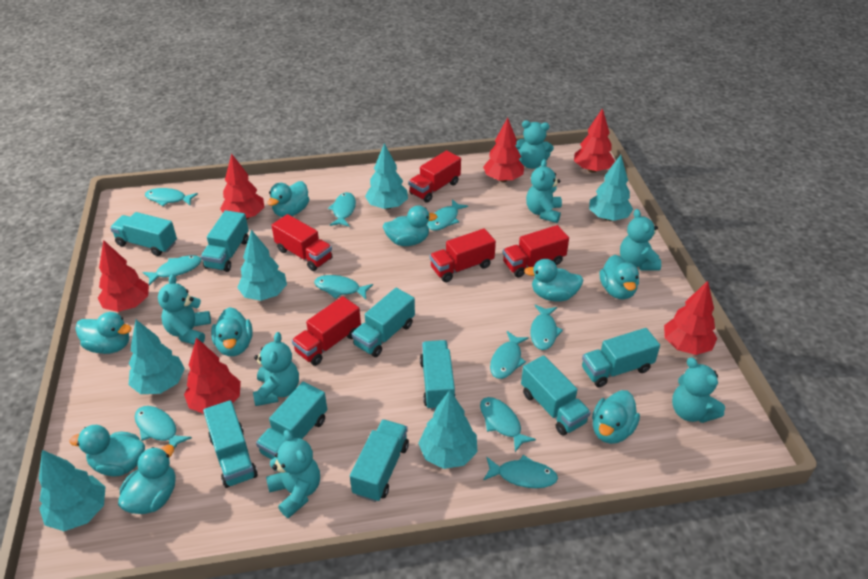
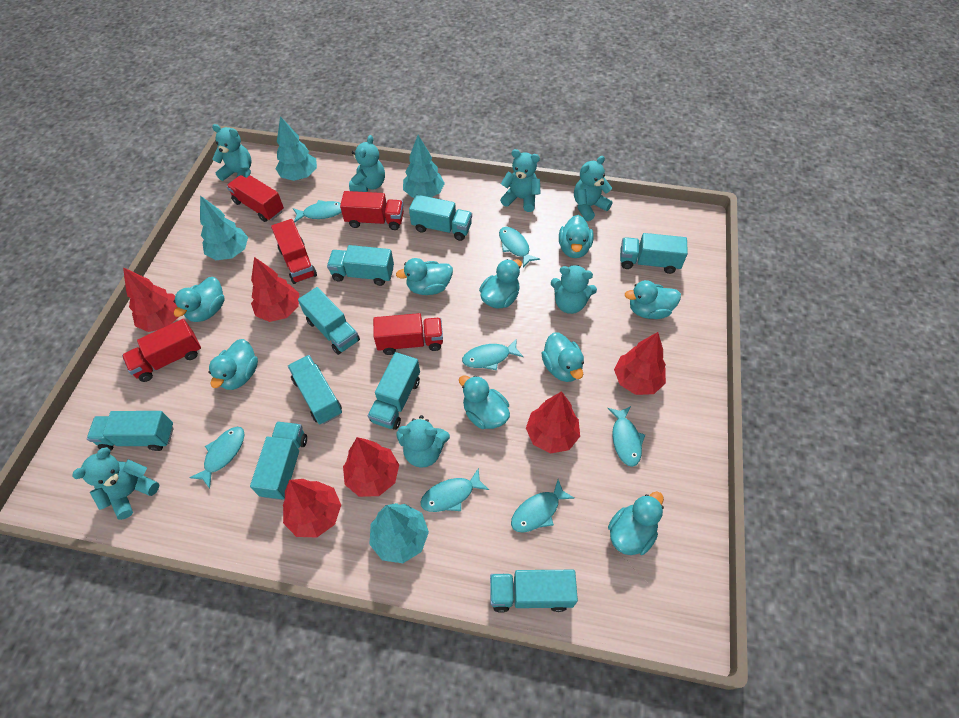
turquoise fish: [135,406,192,449] [142,255,202,286] [145,188,198,206] [314,275,373,299] [328,192,356,227] [427,199,468,231] [480,397,536,452] [483,455,558,488] [490,331,529,379] [531,305,563,350] = 10 -> [189,427,245,489] [293,200,342,223] [420,468,489,512] [462,338,524,370] [499,227,540,267] [511,480,575,533] [607,406,645,467] = 7
turquoise tree: [39,450,105,531] [129,320,185,394] [237,230,287,301] [365,143,408,209] [418,390,477,469] [589,155,633,221] = 6 -> [200,196,248,260] [276,116,317,181] [369,503,429,563] [403,135,445,198] = 4

